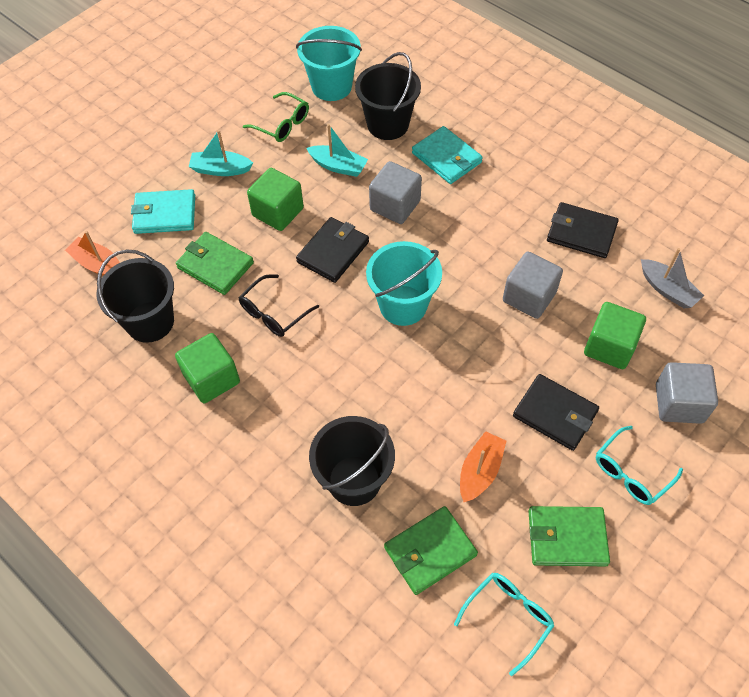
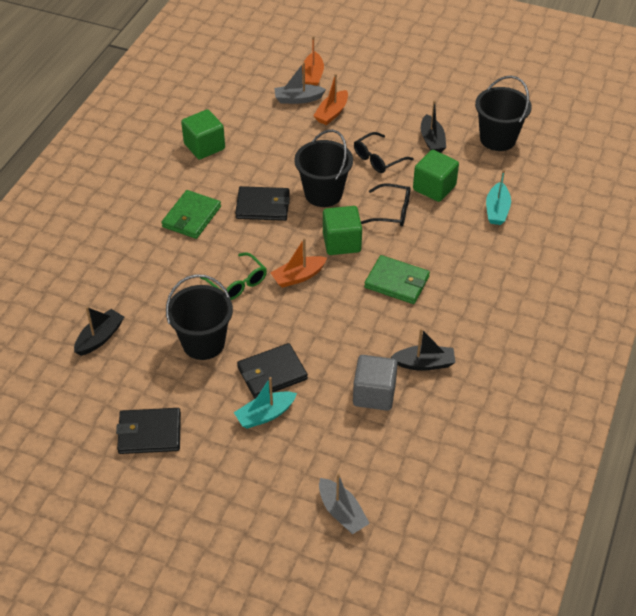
black boat: none = 0 -> [74,307,124,356] [391,328,456,371] [421,100,446,153] = 3
black glasses: [238,274,319,337] = 1 -> [354,132,414,173] [361,183,410,226] = 2
green wallet: [176,232,254,295] [384,506,478,595] [528,506,610,566] = 3 -> [161,190,221,239] [364,255,430,304] = 2
grey boat: [641,248,704,309] = 1 -> [274,62,326,104] [319,473,370,534] = 2
grey cube: [369,161,422,224] [503,252,563,319] [656,362,718,424] = 3 -> [353,355,398,411] = 1
orange boat: [65,231,120,276] [460,431,506,502] = 2 -> [270,238,327,288] [302,36,324,86] [314,74,348,125] = 3
turquoise bucket: [296,26,362,101] [366,241,442,326] = 2 -> none = 0
turquoise glasses: [454,573,555,676] [596,426,683,505] = 2 -> none = 0
turquoise wallet: [131,189,195,234] [412,126,483,184] = 2 -> none = 0

